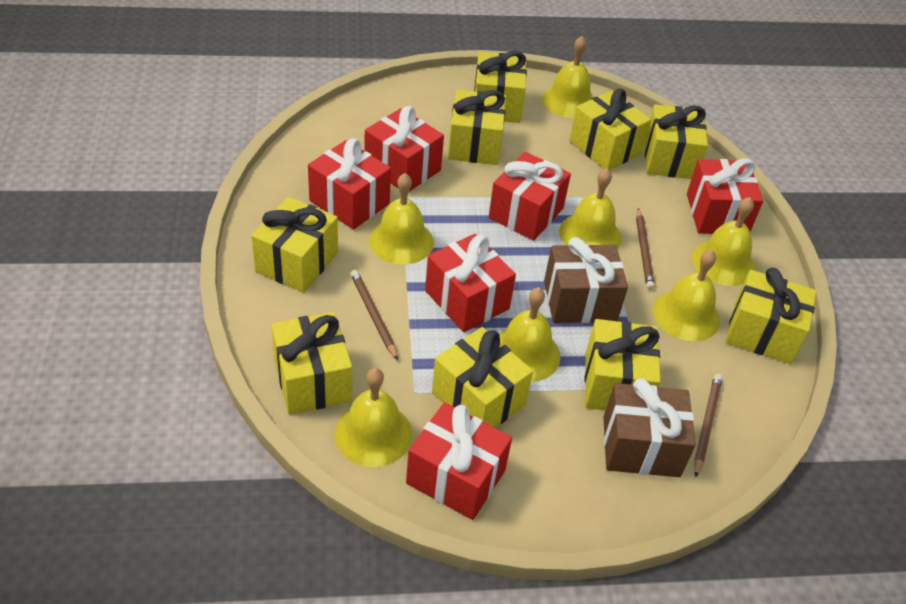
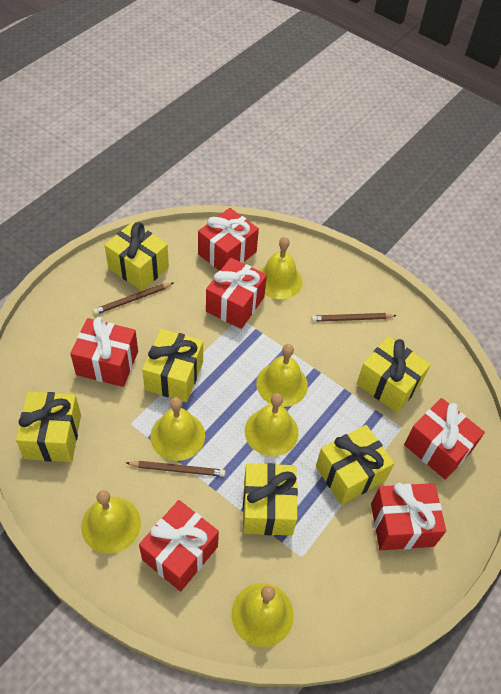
brown gift: [544,237,628,323] [603,378,696,477] = 2 -> none = 0
yellow bell: [335,368,412,467] [369,173,434,265] [499,287,560,382] [542,36,594,118] [559,168,622,249] [653,250,720,341] [692,197,756,286] = 7 -> [81,490,141,554] [150,397,205,461] [231,583,294,647] [245,393,298,456] [256,344,308,407] [259,237,303,299] = 6
yellow gift: [251,197,338,293] [271,312,352,415] [432,327,533,428] [448,89,506,165] [474,51,527,123] [569,89,651,170] [584,319,661,411] [645,104,708,179] [725,268,816,364] = 9 -> [16,392,81,462] [105,222,169,291] [142,329,203,402] [243,463,298,536] [316,425,394,505] [357,336,431,413] = 6

